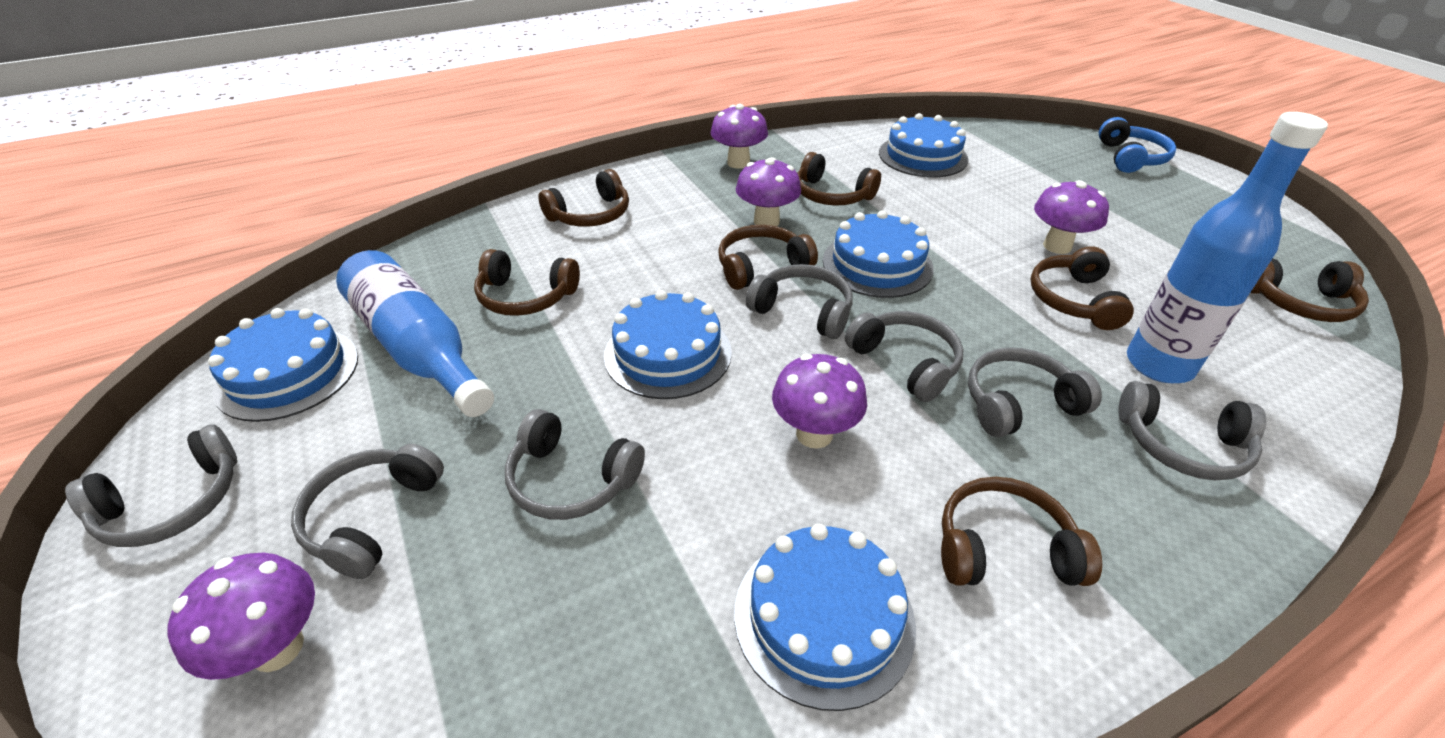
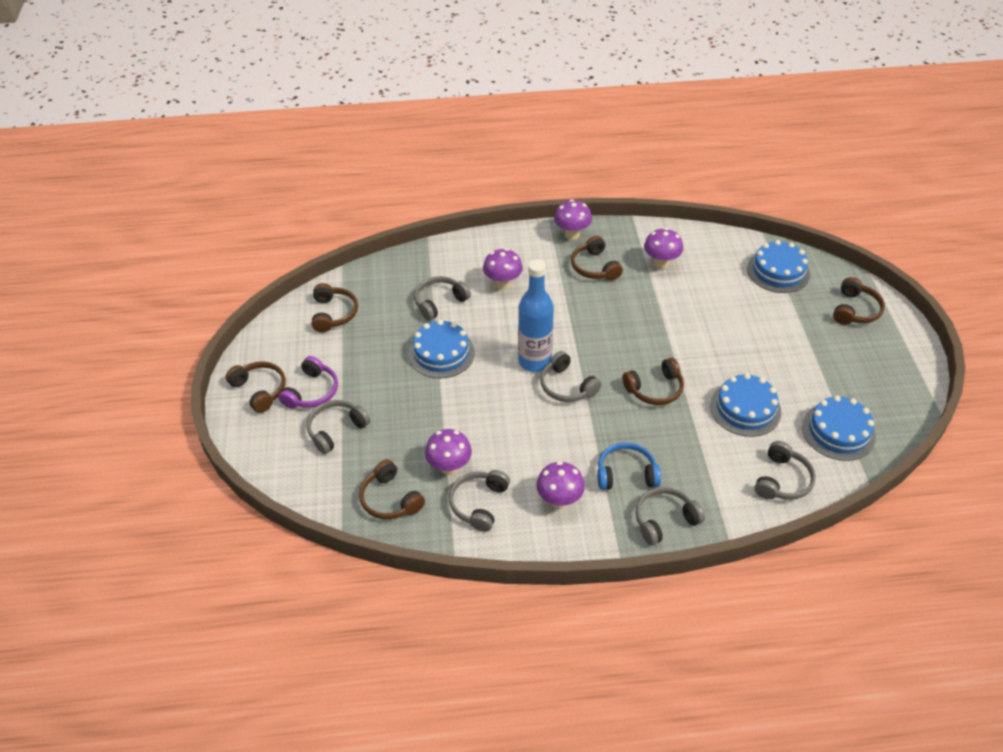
blue bottle: [336,250,494,417] [1127,112,1328,383] = 2 -> [518,259,554,372] = 1
blue cake: [208,308,358,422] [604,290,732,399] [734,524,916,711] [823,210,934,298] [879,113,969,177] = 5 -> [408,320,475,378] [710,373,781,437] [747,240,810,293] [802,395,876,461] = 4
brown headphones: [474,249,580,316] [538,169,629,227] [718,225,818,290] [797,152,881,206] [941,477,1102,586] [1031,246,1134,330] [1250,259,1369,322] = 7 -> [226,361,286,413] [312,283,358,333] [359,459,425,519] [571,236,623,280] [622,358,684,405] [833,277,885,325] = 6
grey headphones: [65,424,237,547] [291,444,444,579] [505,409,645,520] [746,264,853,339] [845,311,963,402] [968,347,1102,437] [1118,381,1266,480] = 7 -> [307,400,371,454] [414,276,471,321] [449,470,510,532] [540,351,601,402] [635,487,705,545] [754,441,816,500] = 6
purple headphones: none = 0 -> [278,356,338,409] = 1

